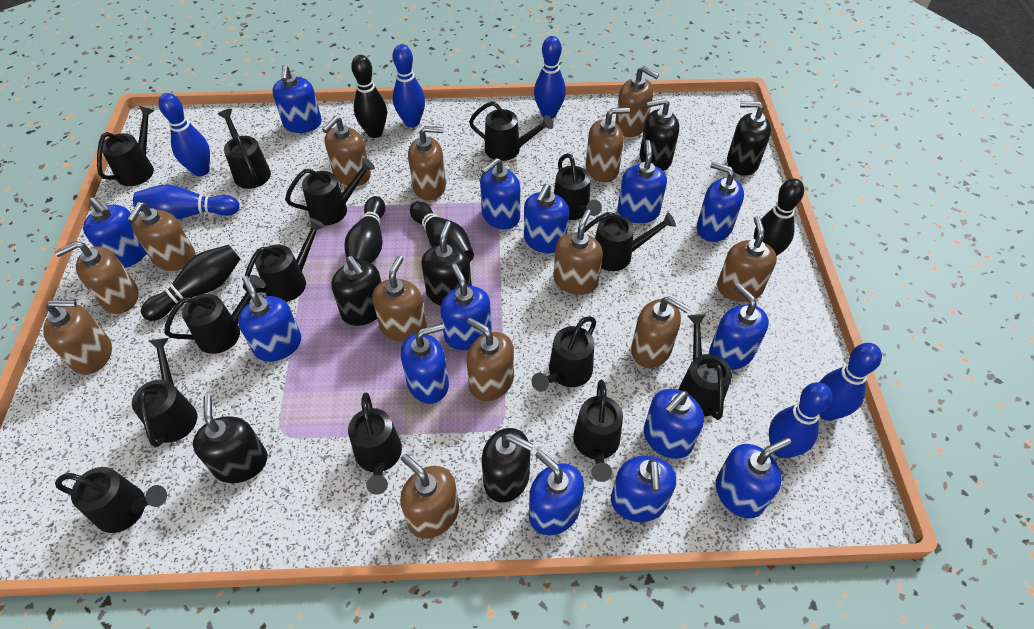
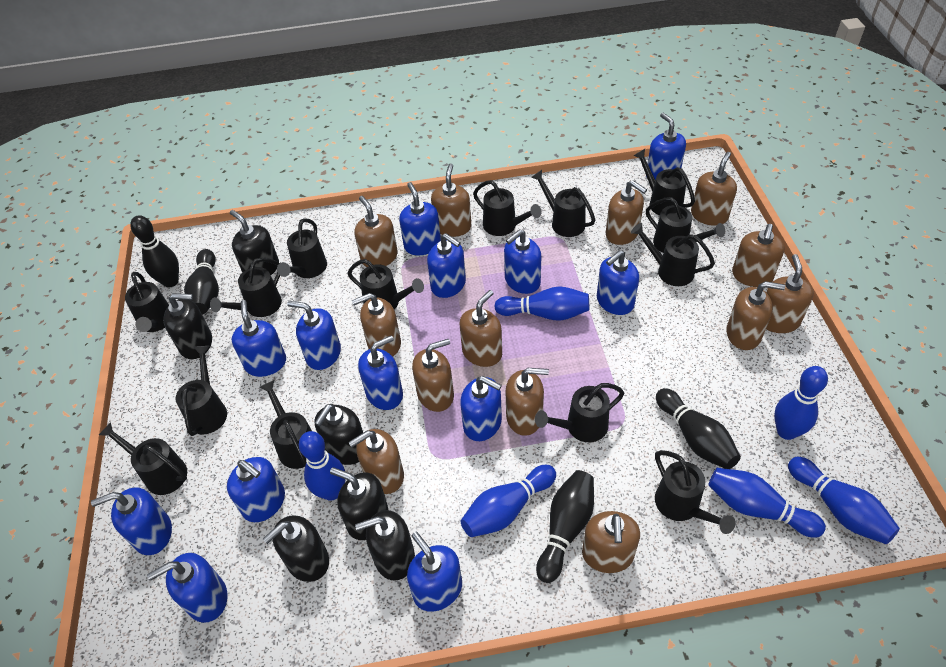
black bowling pin: [141,245,240,321] [344,196,386,263] [351,55,387,138] [410,201,474,262] [754,178,804,256] = 5 -> [130,215,179,288] [184,249,219,315] [536,470,594,583] [656,388,741,469] = 4
blue soap dispenser: [83,197,147,268] [238,276,301,362] [272,65,322,133] [401,323,449,404] [440,264,491,350] [480,158,520,229] [524,184,569,253] [529,450,584,535] [611,456,676,522] [617,140,667,223] [644,389,704,459] [697,162,744,242] [709,284,769,370] [716,438,791,518] = 14 -> [91,487,172,555] [147,553,227,623] [227,457,285,522] [232,300,286,377] [287,301,341,370] [358,335,403,410] [399,182,441,255] [407,532,462,612] [427,233,466,298] [460,376,502,441] [504,229,541,294] [597,250,639,315] [646,113,686,180] = 13

